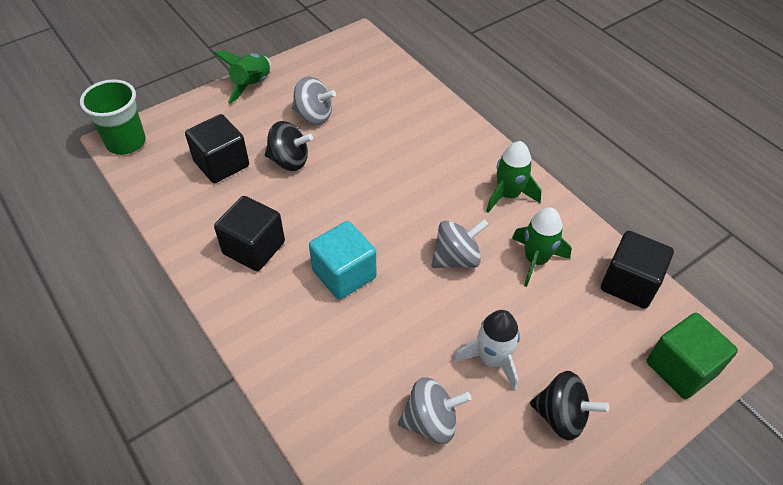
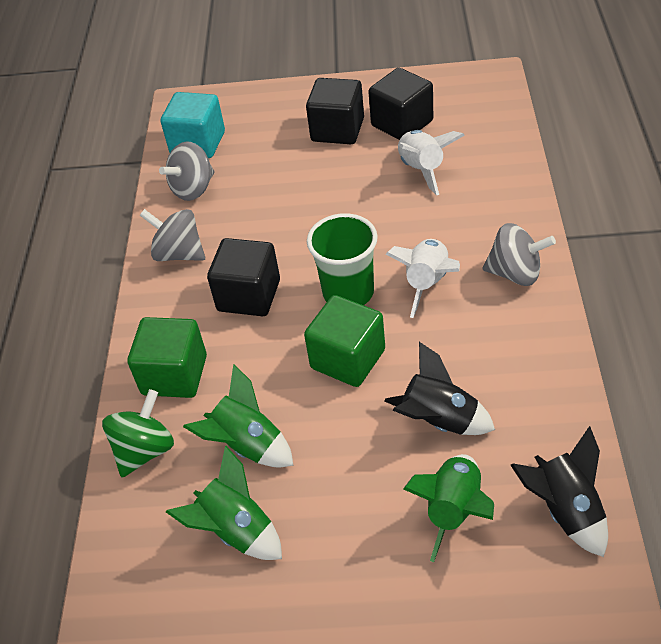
black rocket: none = 0 -> [384,342,495,435] [511,426,608,557] = 2
black spinning top: [265,121,313,171] [530,371,609,441] = 2 -> none = 0
green cube: [647,313,738,399] = 1 -> [128,317,207,398] [304,295,385,387] = 2
green spinning top: none = 0 -> [102,389,174,478] = 1
white rocket: [454,310,520,391] = 1 -> [386,239,460,318] [398,130,465,195] = 2

